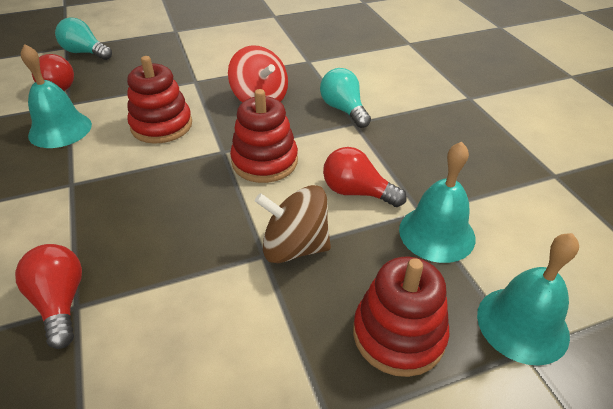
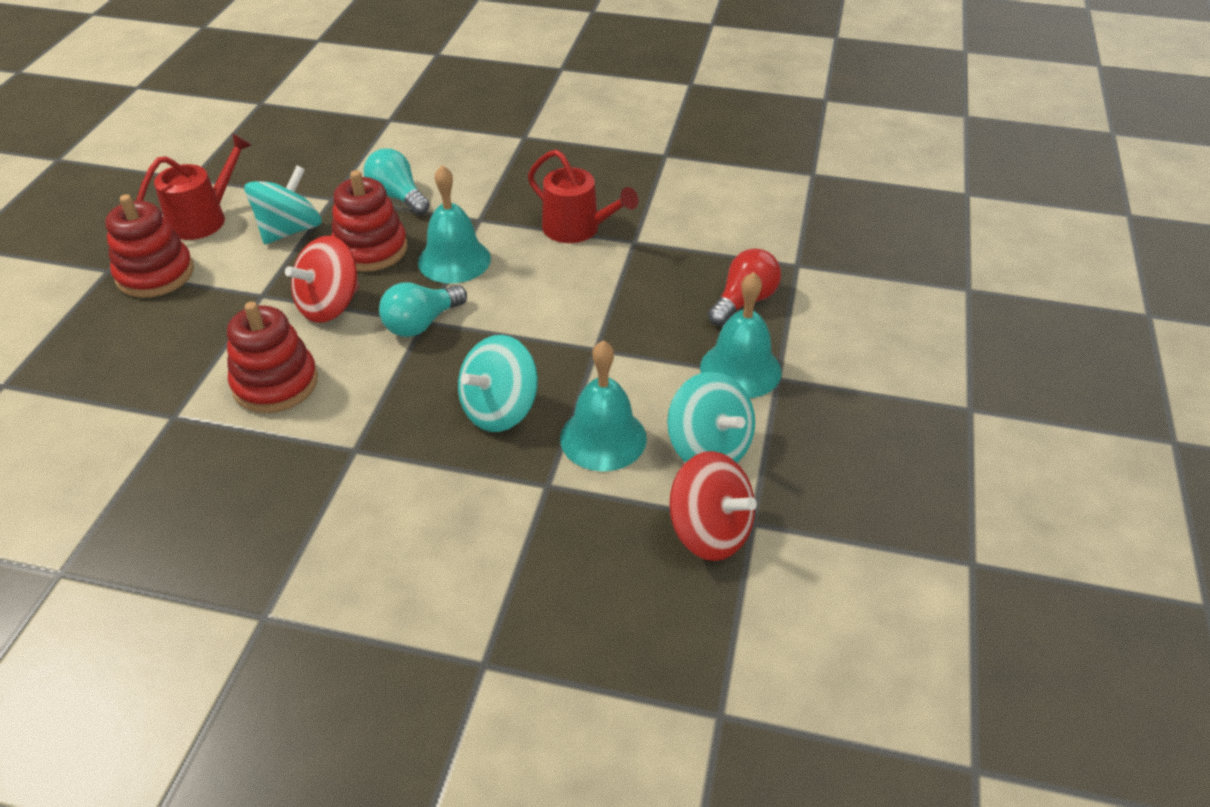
brown spinning top: [255,185,331,263] = 1 -> none = 0
red light bulb: [15,244,82,349] [32,54,74,91] [323,147,407,207] = 3 -> [708,249,781,326] = 1
red spinning top: [228,45,288,103] = 1 -> [285,236,359,323] [669,451,757,561] = 2
red watering can: none = 0 -> [136,133,252,240] [528,149,638,243] = 2
turquoise spinning top: none = 0 -> [244,166,322,244] [458,335,538,432] [667,372,755,463] = 3

